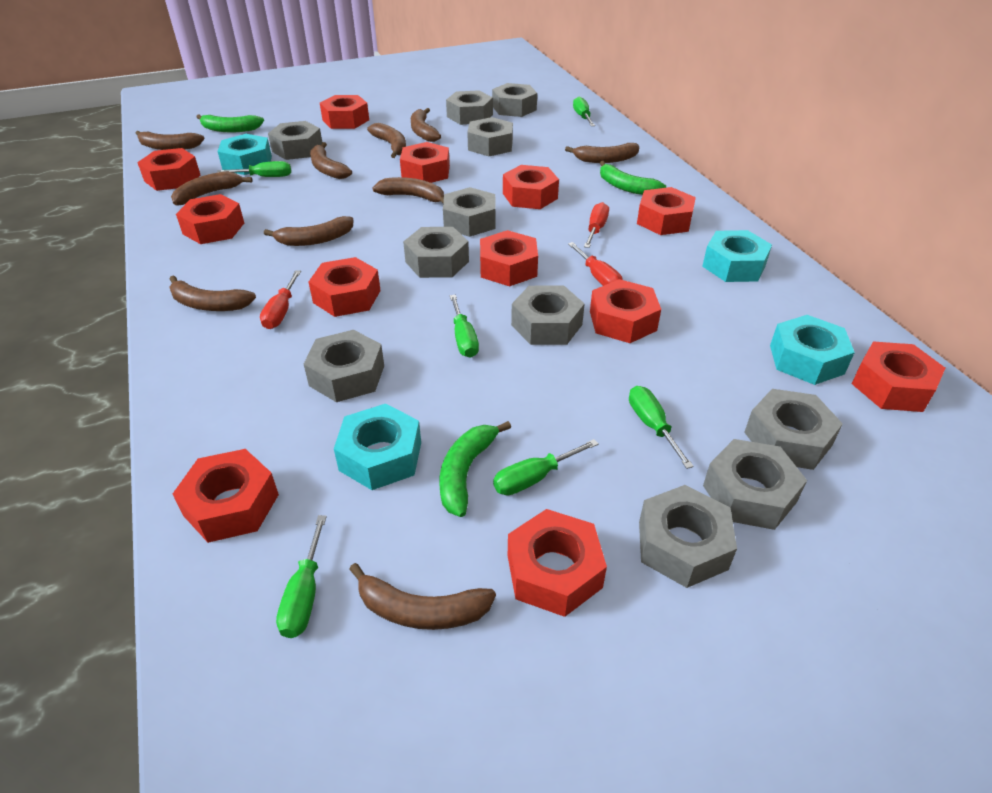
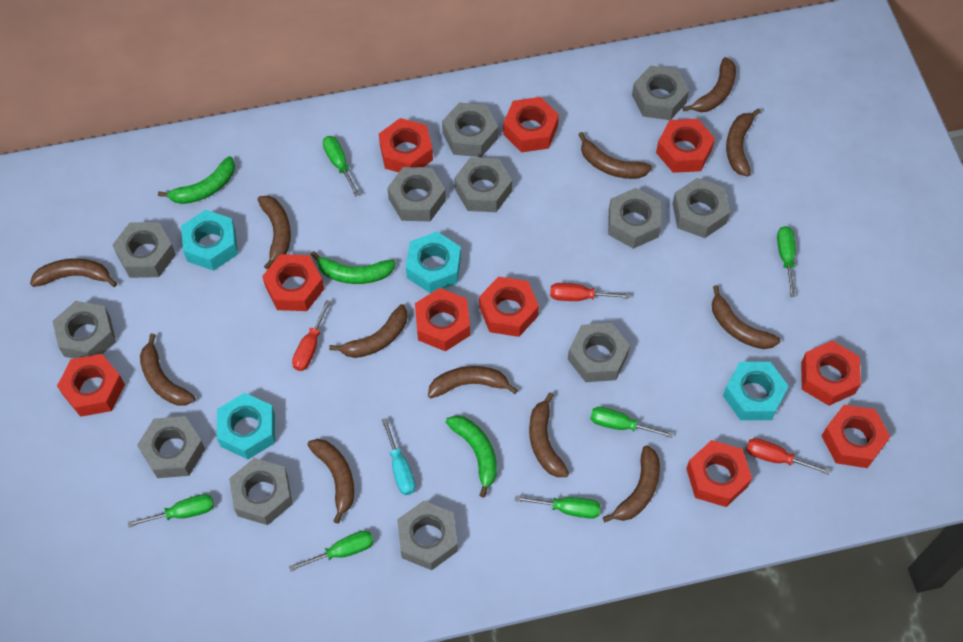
brown banana: [135,131,205,150] [170,275,256,311] [171,171,253,206] [264,216,353,246] [310,142,352,179] [349,563,496,630] [367,123,406,158] [372,177,444,203] [411,108,441,142] [565,143,639,163] = 10 -> [30,258,117,287] [140,334,195,406] [258,196,291,270] [308,439,354,524] [329,304,407,358] [428,366,518,398] [529,392,569,477] [578,132,652,179] [603,445,660,522] [683,57,736,112] [712,285,780,349] [726,108,761,176] = 12
grey nut: [268,121,322,160] [304,330,384,402] [403,227,469,278] [443,187,496,237] [446,90,493,125] [467,117,513,156] [492,83,537,117] [511,285,585,345] [639,485,737,588] [703,439,807,530] [744,389,843,470] = 11 -> [53,301,116,359] [113,222,176,278] [137,416,205,478] [229,458,293,525] [387,167,446,221] [397,501,458,570] [442,102,498,157] [454,157,512,212] [568,323,630,382] [608,188,661,249] [632,66,689,120] [672,178,730,238] = 12
red nut: [137,148,201,191] [173,449,279,543] [176,194,244,244] [309,257,381,317] [320,95,369,129] [400,142,450,183] [480,230,538,286] [503,165,559,209] [508,509,607,617] [590,279,661,343] [637,187,696,235] [852,341,945,412] = 12 -> [57,354,125,417] [262,254,324,311] [379,118,433,172] [415,288,470,352] [479,276,539,337] [503,97,559,152] [656,119,715,173] [686,440,752,507] [801,340,861,406] [822,405,890,468] = 10
turquoise screwdriver: none = 0 -> [382,418,416,495] = 1

